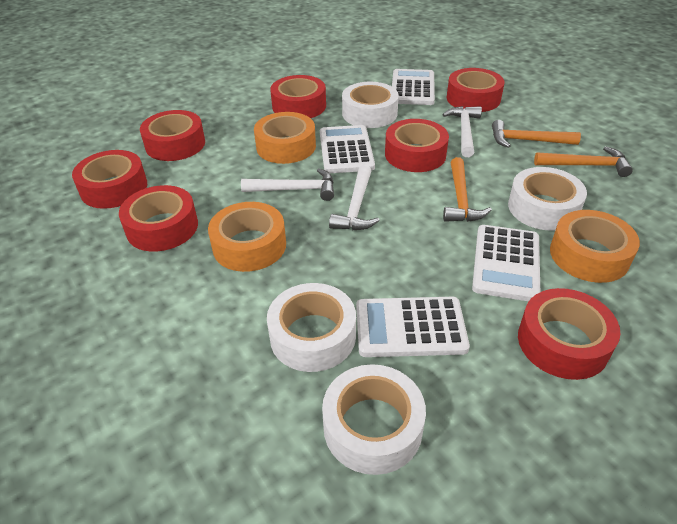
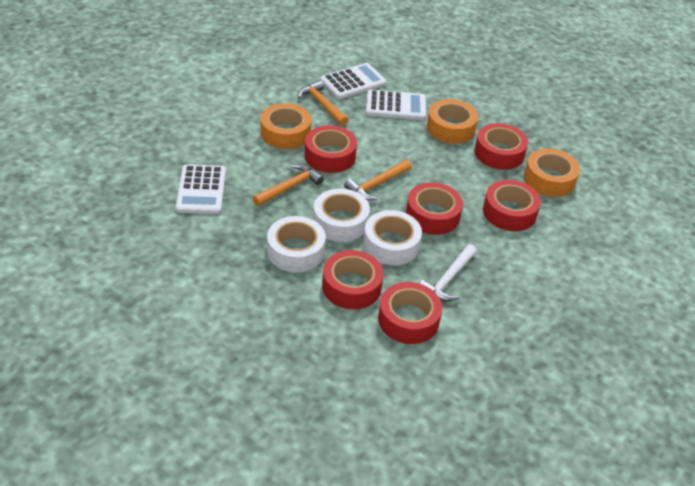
red tape: [72,150,147,209] [119,185,198,252] [140,110,205,161] [270,75,326,118] [385,119,449,172] [446,68,504,112] [518,288,620,380] = 7 -> [305,125,357,173] [322,250,383,309] [378,282,442,344] [406,183,463,235] [475,123,528,170] [483,180,541,231] = 6
white calculator: [320,125,375,173] [356,297,470,357] [392,69,435,105] [472,225,540,301] = 4 -> [176,164,226,214] [320,63,387,99] [366,89,426,120] = 3
white hammer: [241,168,334,201] [329,165,380,230] [442,106,482,157] = 3 -> [419,244,477,302] = 1
white tape: [267,283,356,372] [322,364,426,475] [342,82,399,128] [508,167,587,231] = 4 -> [267,216,326,272] [313,189,370,242] [363,210,422,265] = 3

